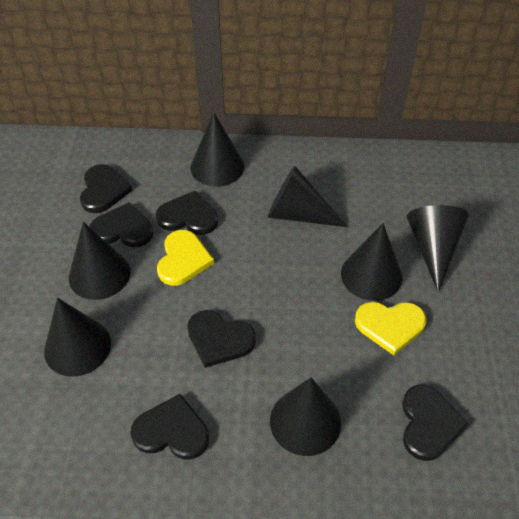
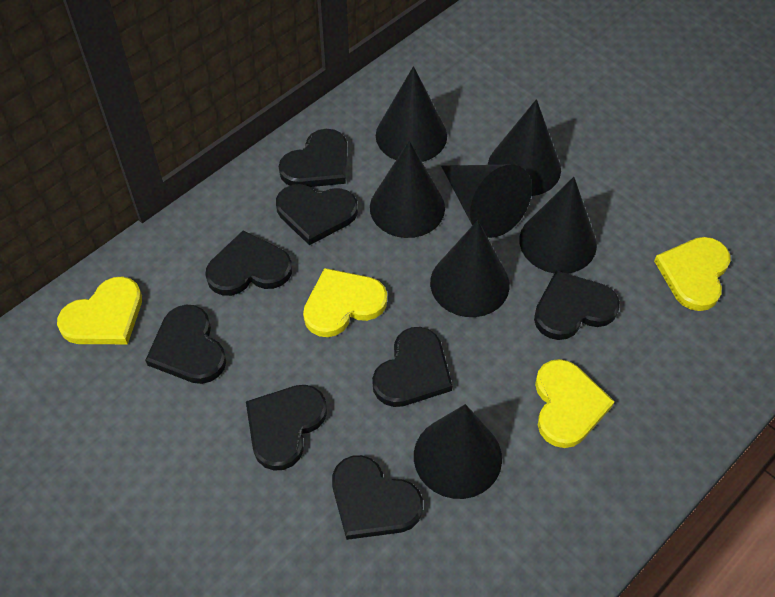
black heart: [80,164,133,213] [89,203,153,247] [131,394,209,460] [156,191,218,235] [187,310,256,368] [402,384,469,461] = 6 -> [145,304,226,384] [205,231,292,296] [246,385,327,471] [276,184,358,245] [279,129,348,187] [332,455,423,540] [372,327,452,407] [534,271,620,340] = 8
yellow heart: [157,230,214,286] [355,302,427,355] = 2 -> [57,276,142,344] [303,268,387,337] [535,359,615,448] [654,237,730,311] = 4

